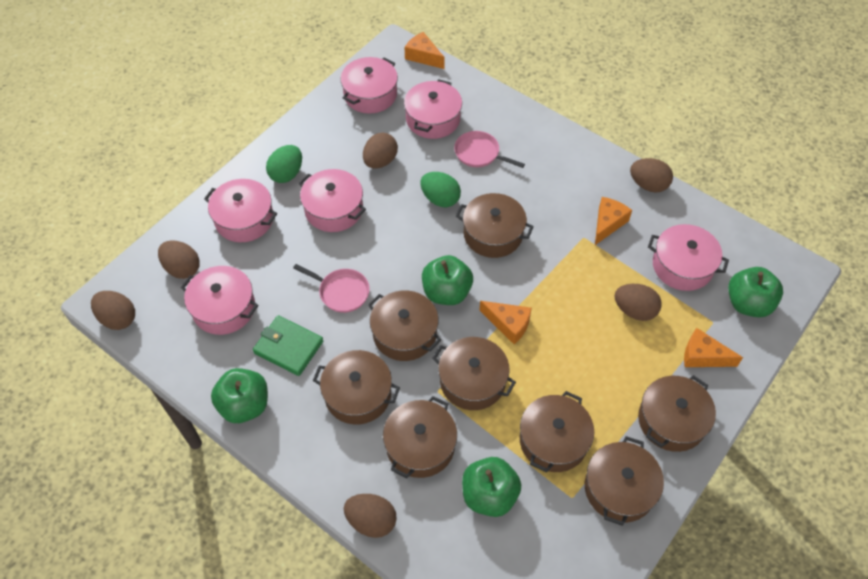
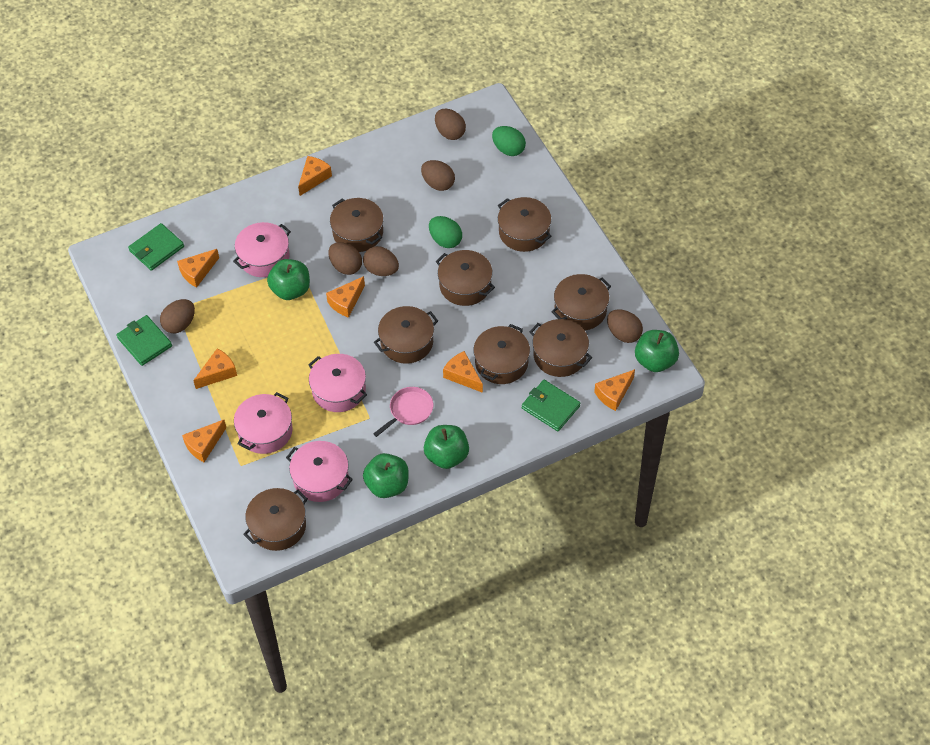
green wallet: [253,315,323,376] = 1 -> [116,315,172,366] [128,223,184,271] [522,380,580,431] = 3
orange cheese: [404,32,445,69] [479,301,532,344] [595,197,632,245] [684,328,743,367] = 4 -> [177,249,219,288] [182,420,226,462] [193,348,237,389] [298,156,332,196] [326,276,365,318] [443,351,483,393] [594,369,635,411] = 7
pink pan: [293,264,370,313] [454,131,525,168] = 2 -> [373,387,433,437] = 1
pink pot: [181,266,258,335] [204,179,277,242] [299,169,366,232] [341,57,398,114] [404,79,462,139] [648,224,729,291] = 6 -> [233,222,291,277] [234,392,293,454] [286,441,353,502] [308,354,367,412] = 4

